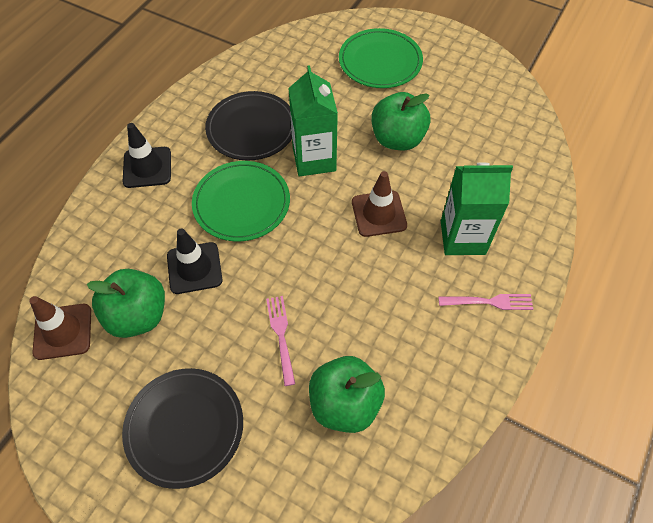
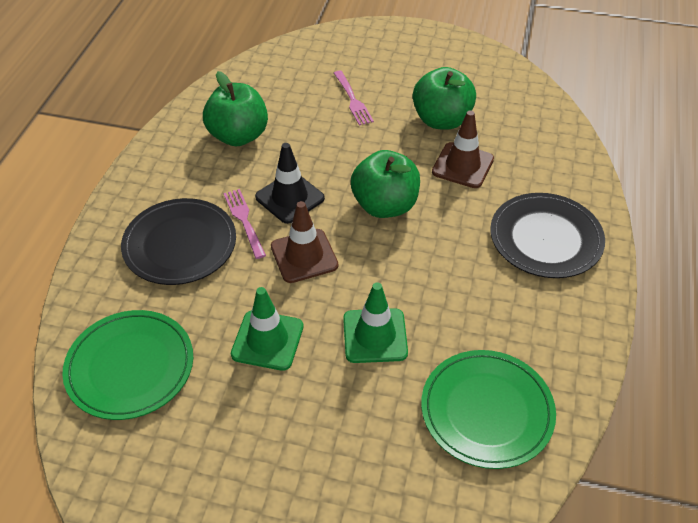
black traffic cone: [122,123,171,188] [167,229,223,294] = 2 -> [255,143,325,224] = 1
green carton: [288,65,338,176] [441,163,513,255] = 2 -> none = 0
green traffic cone: none = 0 -> [231,287,303,371] [343,282,408,363] = 2

